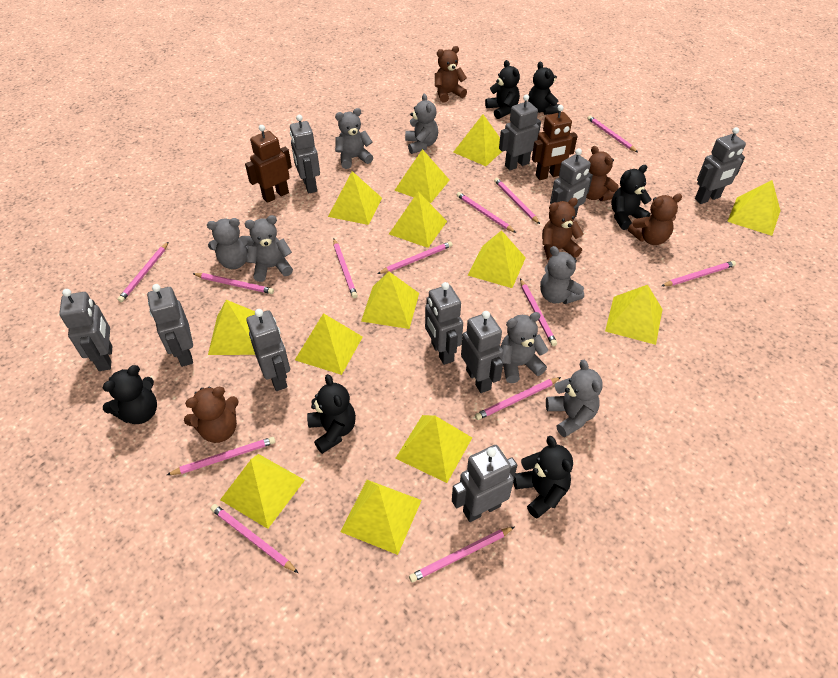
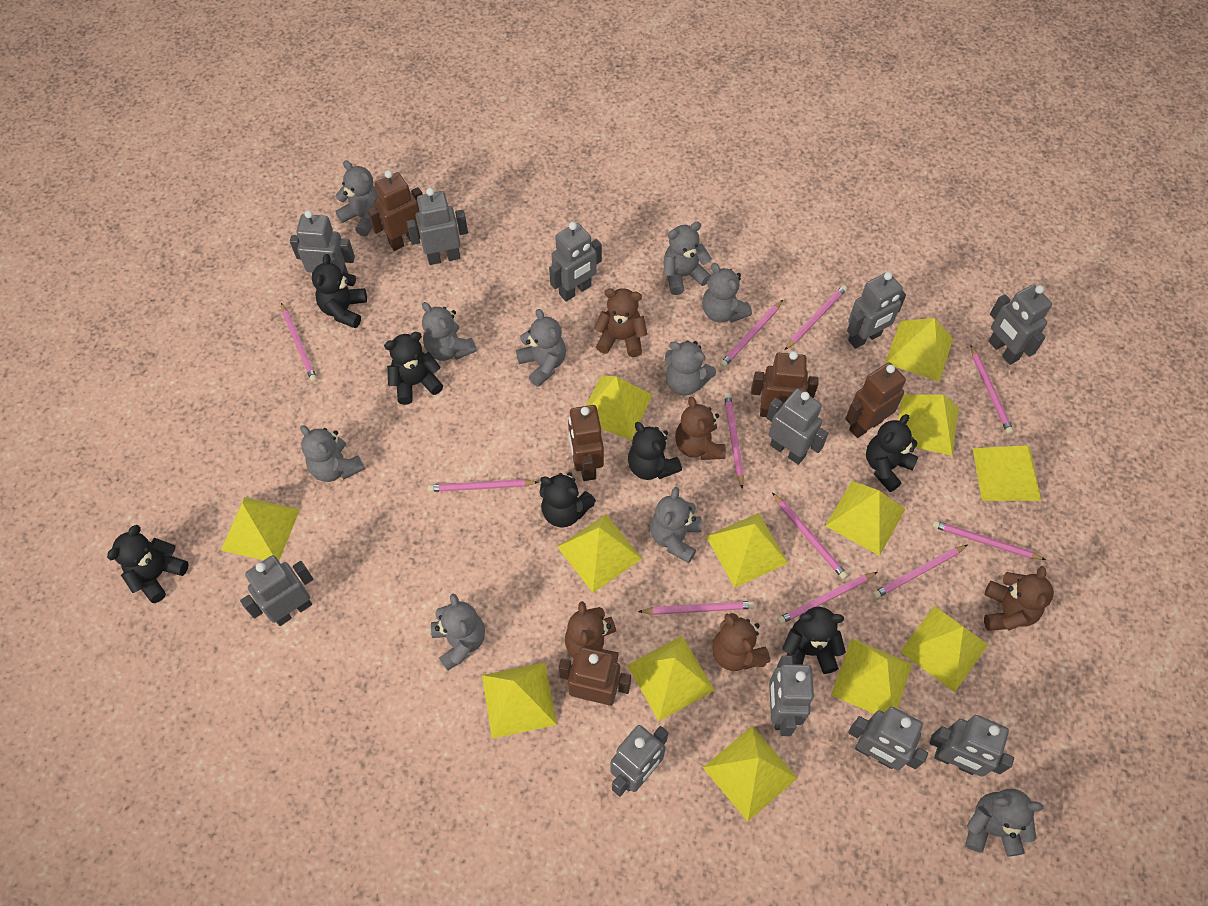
black teddy bear: [102,365,157,424] [307,374,356,454] [485,60,520,119] [513,436,573,519] [528,62,560,115] [611,165,652,230] = 6 -> [107,525,189,603] [312,254,367,328] [384,332,443,405] [540,472,596,527] [628,422,682,480] [782,607,846,674] [866,414,918,492] = 7
brown robot: [245,125,292,203] [532,105,578,180] = 2 -> [367,170,423,251] [559,647,631,706] [568,405,604,481] [751,351,819,417] [845,362,906,438] = 5
grey robot: [59,289,112,371] [147,284,193,367] [247,309,290,391] [290,115,320,193] [425,282,463,365] [452,445,517,522] [461,311,503,393] [499,94,541,170] [550,148,593,217] [695,127,746,204] = 10 -> [240,555,313,626] [290,210,355,274] [406,188,468,265] [549,222,602,302] [610,725,668,797] [767,389,828,465] [769,655,814,736] [847,272,906,349] [848,707,928,770] [930,715,1014,777] [989,285,1052,365] = 11
grey teddy bear: [207,218,254,269] [245,215,293,282] [335,108,373,169] [405,94,438,154] [501,312,548,383] [540,246,584,304] [546,360,603,437] = 7 -> [300,425,365,482] [336,160,378,237] [422,302,477,361] [431,594,485,671] [516,309,566,387] [650,487,702,563] [664,222,712,295] [665,340,716,395] [702,263,752,323] [965,789,1043,857] = 10
pink pencil: [118,242,168,302] [167,437,276,475] [192,273,274,294] [211,504,298,573] [333,239,357,298] [378,241,452,274] [409,527,514,582] [457,192,516,233] [475,377,561,420] [494,178,540,224] [520,279,557,346] [587,116,638,152] [662,261,736,286] = 13 -> [281,303,317,382] [428,479,538,492] [638,601,755,615] [720,300,783,368] [724,393,744,489] [772,492,848,579] [777,572,877,624] [785,285,847,350] [872,544,968,599] [932,520,1046,560] [970,344,1013,434] = 11

